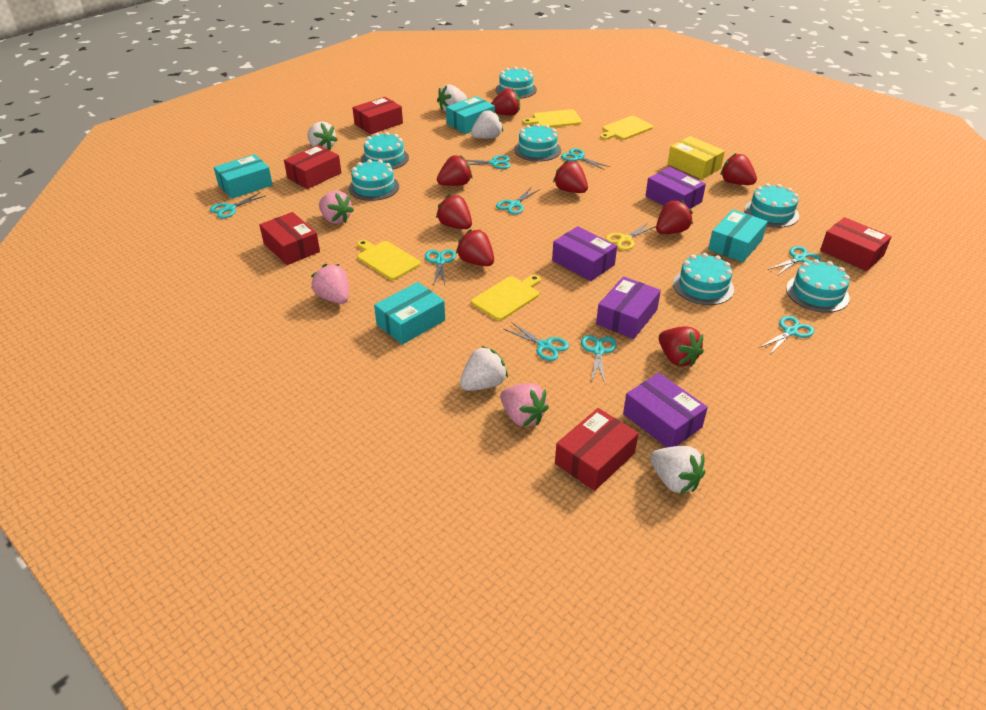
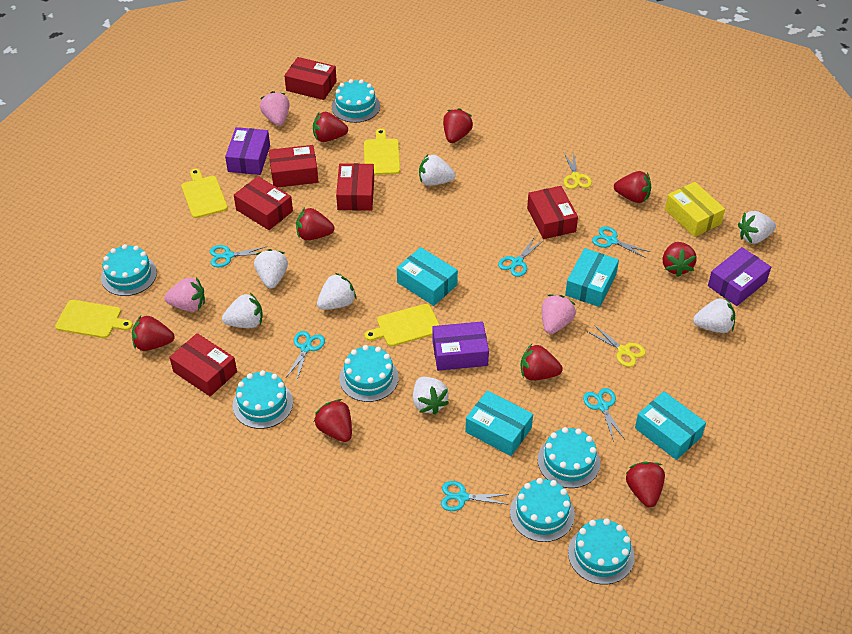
purple box: [552,226,617,281] [596,276,661,339] [623,373,708,447] [645,167,706,209] = 4 -> [225,127,270,175] [433,321,489,371] [708,247,771,306] = 3
red box: [259,212,320,265] [284,145,342,189] [352,97,403,135] [555,408,639,491] [820,217,892,271] = 5 -> [169,333,237,396] [234,176,293,230] [269,145,318,188] [284,57,337,100] [336,163,374,211] [527,186,578,239] = 6
red strawberry: [436,194,472,229] [437,155,472,186] [456,229,494,266] [491,88,520,116] [553,160,588,193] [656,200,693,234] [659,326,704,367] [720,153,757,185] = 8 -> [132,316,174,351] [296,208,335,240] [313,112,348,142] [314,399,352,442] [443,108,473,143] [521,344,563,381] [614,171,651,203] [626,462,665,507] [663,242,697,277] = 9
turquoise scissors: [210,192,266,219] [425,249,456,286] [466,155,510,169] [496,187,540,215] [503,322,569,361] [561,148,610,170] [581,335,617,384] [759,316,815,354] [768,246,821,276] = 9 -> [210,245,267,267] [286,331,325,380] [441,481,509,511] [498,238,544,277] [583,388,625,442] [592,226,650,258] = 6
white strawberry: [308,121,338,150] [437,84,467,111] [460,346,508,391] [471,110,503,139] [650,446,705,494] = 5 -> [222,293,263,328] [254,249,288,288] [317,273,356,310] [413,377,449,415] [419,154,456,186] [693,298,735,333] [738,211,776,244] = 7
yellow scissors: [605,222,656,250] = 1 -> [564,152,592,189] [588,325,646,367] = 2

